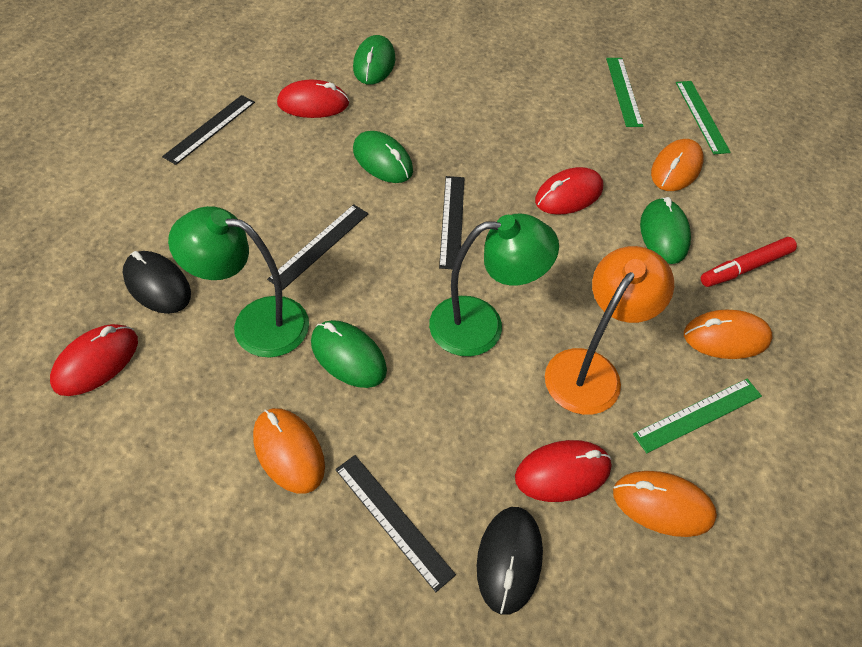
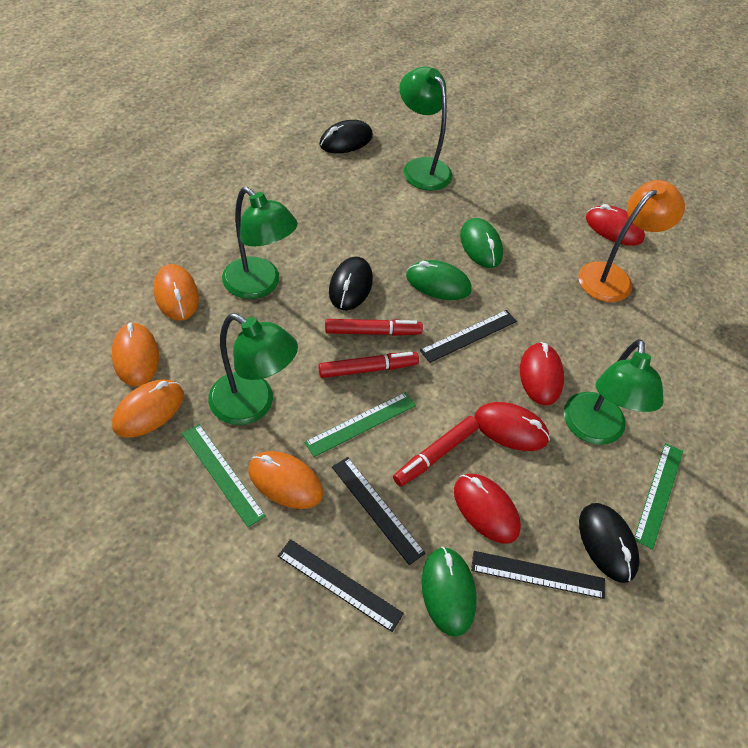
black mouse: [123,251,191,314] [477,507,543,615] = 2 -> [319,120,373,153] [329,257,373,310] [579,503,640,583] = 3
green lamp: [168,206,309,358] [429,213,559,356] = 2 -> [208,313,298,425] [222,187,298,299] [399,67,452,191] [564,339,664,445] = 4
green mouse: [311,320,387,388] [353,35,395,85] [353,131,413,183] [640,197,691,264] = 4 -> [406,260,472,300] [422,547,477,637] [460,218,503,268] = 3
red marker: [701,237,797,287] = 1 -> [318,352,419,378] [325,319,423,336] [393,416,479,486] = 3

